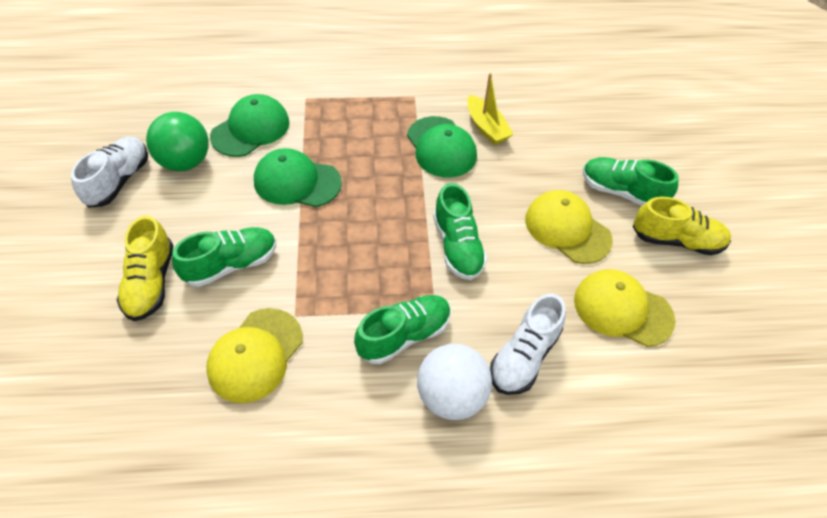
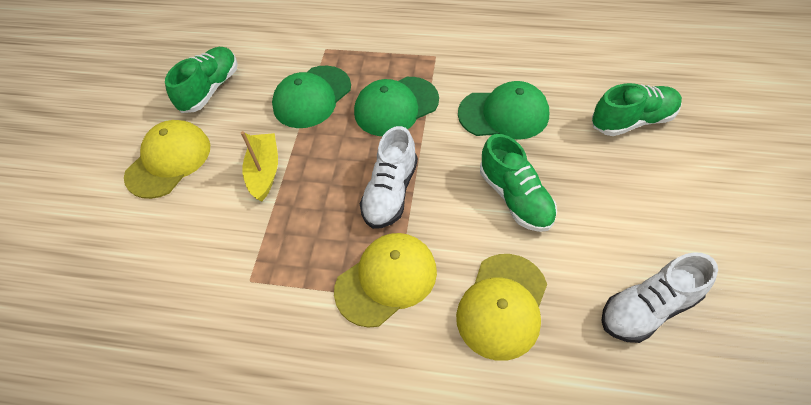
green ball: [146,112,209,171] = 1 -> none = 0
green shoe: [172,227,276,287] [354,295,451,364] [433,183,487,280] [583,157,679,206] = 4 -> [165,47,238,113] [480,134,557,232] [592,83,682,136] = 3
white ball: [417,344,492,420] = 1 -> none = 0
yellow shoe: [117,215,173,321] [633,197,731,255] = 2 -> none = 0

